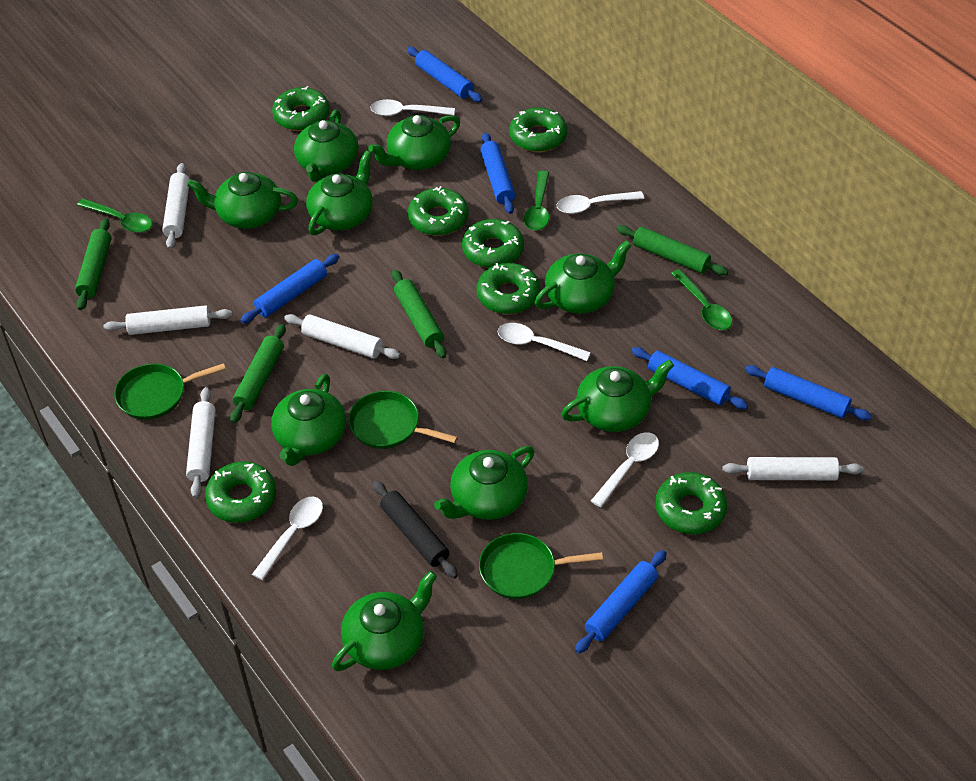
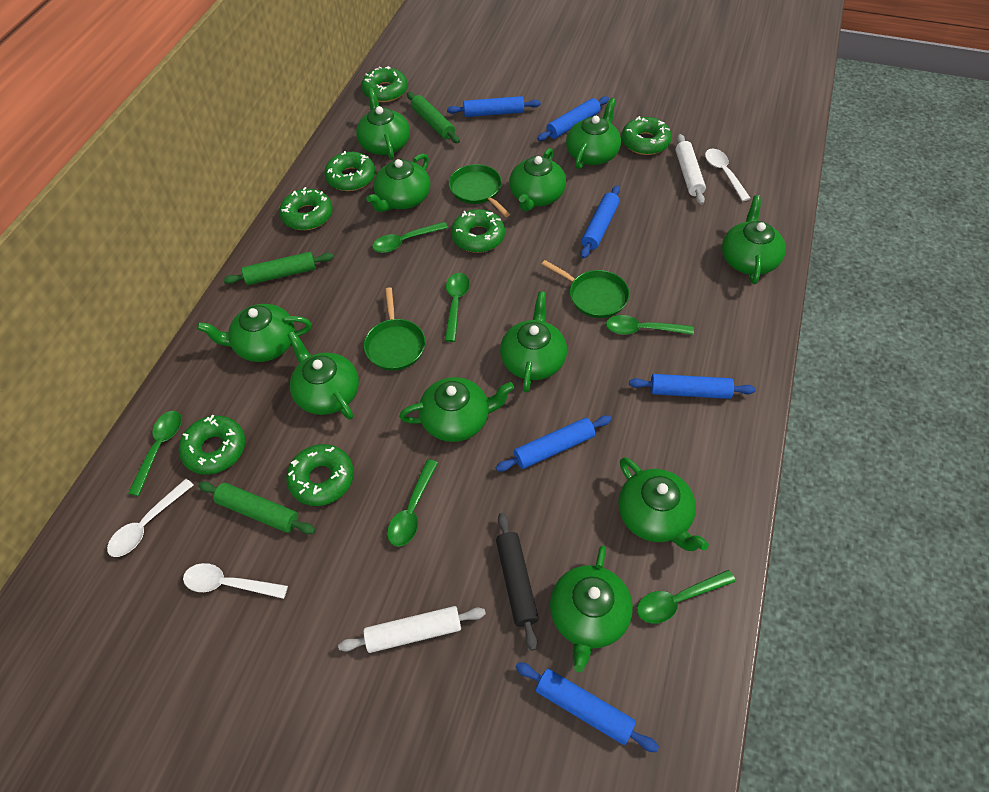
green rolling pin: [75,218,111,310] [230,324,286,423] [392,270,446,358] [616,225,728,276] = 4 -> [198,481,316,534] [223,252,334,285] [407,92,460,143] = 3
green spoon: [77,198,152,233] [524,171,549,231] [671,269,732,330] = 3 -> [128,411,182,496] [372,222,448,253] [387,459,438,547] [445,273,470,342] [606,315,694,335] [637,570,736,624] = 6
green teapot: [187,172,298,229] [271,374,346,466] [294,110,359,182] [306,151,373,235] [332,571,437,671] [368,115,460,170] [434,446,534,520] [535,241,632,314] [561,360,674,432] = 9 -> [197,304,312,362] [288,331,359,420] [356,88,410,160] [366,153,431,212] [399,377,514,442] [500,291,567,393] [509,148,566,212] [550,545,633,672] [566,98,621,169] [618,457,709,551] [722,195,786,284] = 11
white rolling pin: [103,305,232,335] [162,163,189,249] [186,387,215,498] [284,314,400,359] [722,457,863,480] = 5 -> [338,606,486,653] [675,134,706,205] = 2
white spoon: [252,497,323,580] [370,99,455,116] [498,323,591,361] [557,191,644,214] [591,432,659,507] = 5 -> [107,479,194,557] [183,563,288,599] [705,149,751,201] = 3

